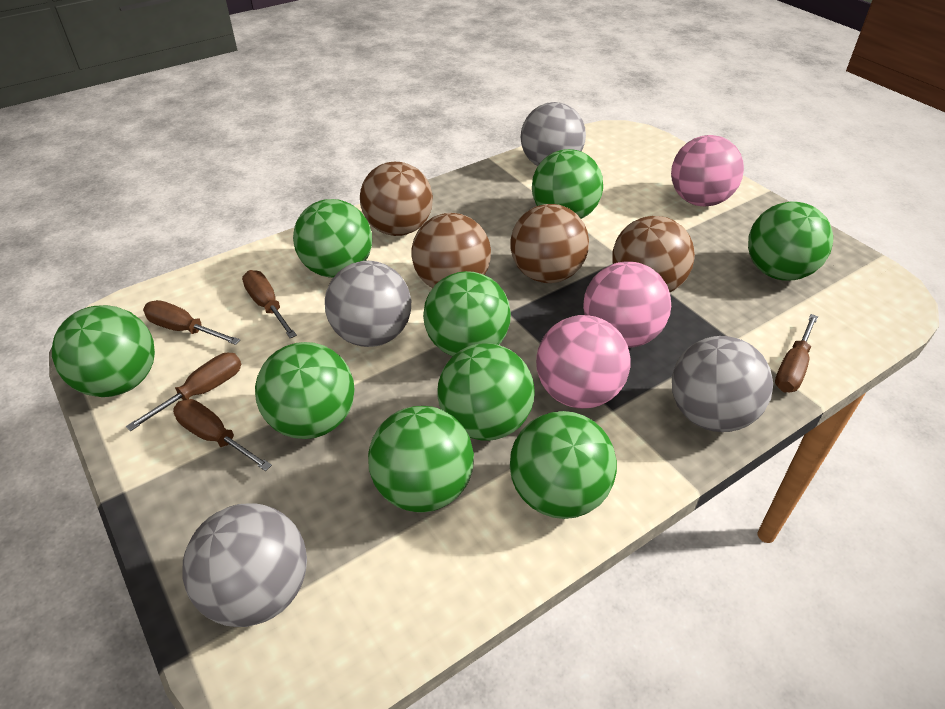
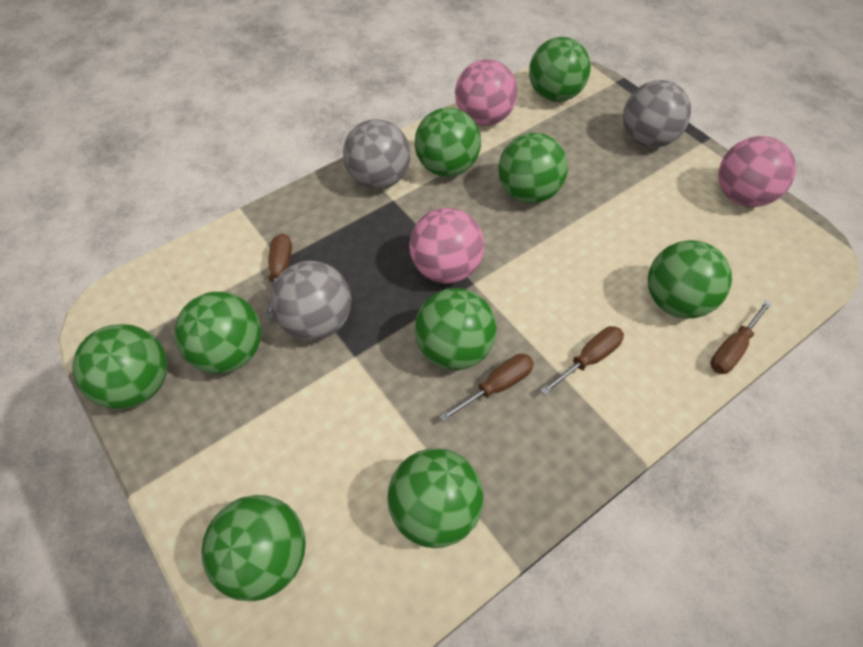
brown ball: [360,162,433,236] [412,213,491,288] [510,204,589,283] [612,216,695,292] = 4 -> none = 0
brown screwdriver: [126,353,241,431] [143,300,240,345] [173,399,272,471] [242,270,297,338] [775,314,818,393] = 5 -> [265,234,292,319] [439,354,534,422] [540,326,624,395] [710,300,772,374] = 4
grey ball: [183,503,307,627] [325,261,411,347] [521,102,586,166] [672,336,773,432] = 4 -> [270,261,351,340] [343,119,411,189] [623,80,691,148] = 3

